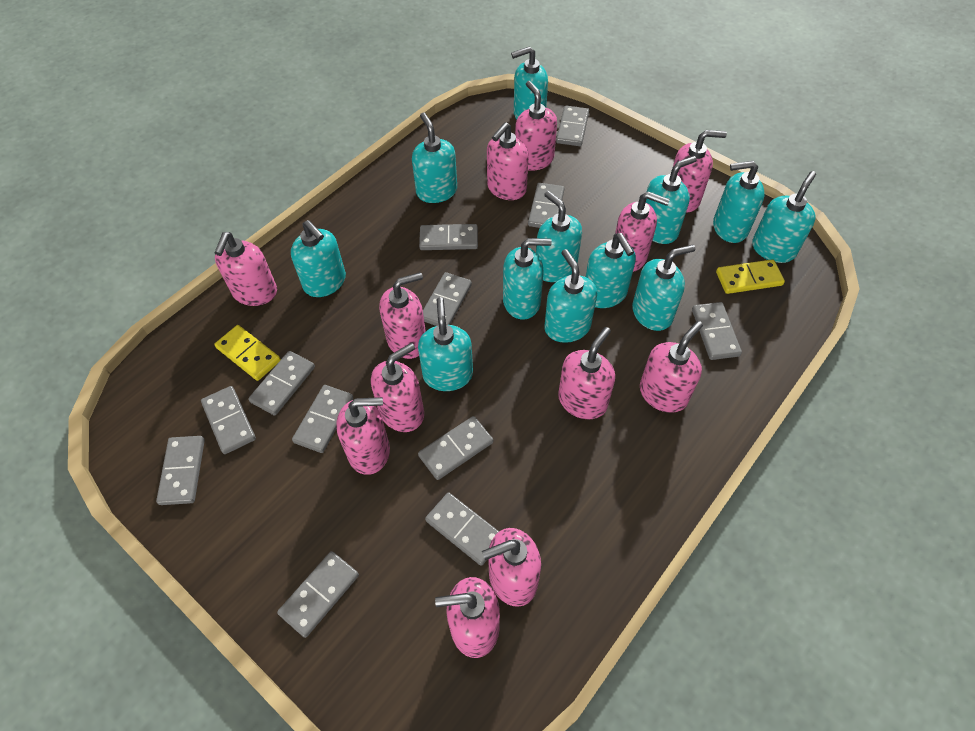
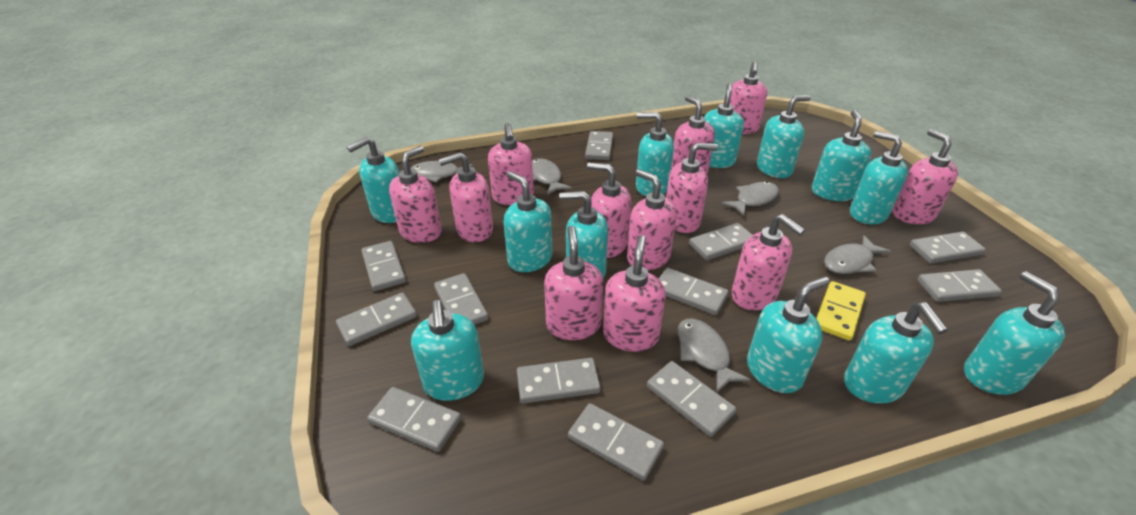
grey fish: none = 0 -> [410,161,473,182] [532,158,572,195] [678,318,751,392] [722,181,779,216] [824,235,891,274] = 5
yellow domino: [214,325,281,381] [716,259,785,294] = 2 -> [816,281,866,341] = 1

